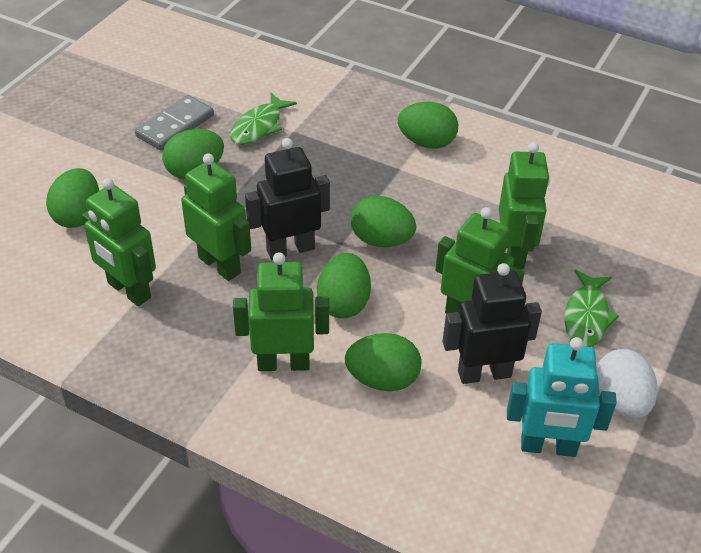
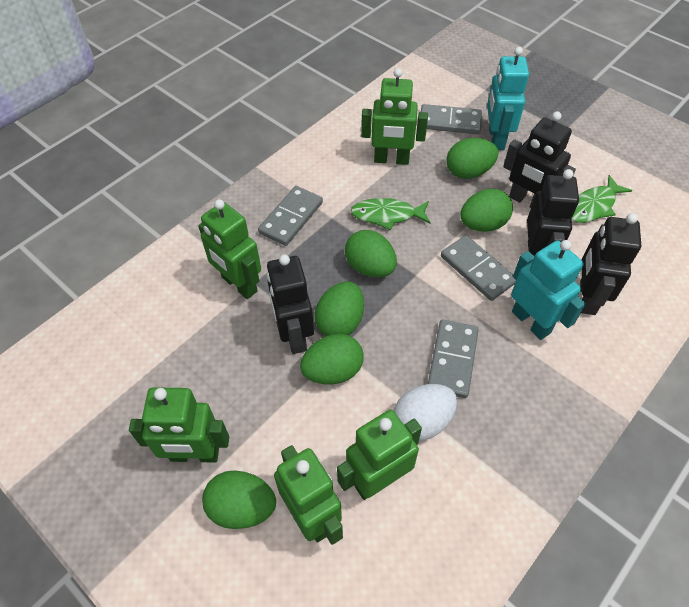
black robot: [245,138,330,260] [442,263,542,384] = 2 -> [266,254,314,354] [503,111,576,208] [527,169,579,256] [580,213,641,315] = 4
grey domino: [135,95,214,151] = 1 -> [258,186,323,246] [421,104,482,134] [428,320,479,398] [441,235,516,301] = 4
turquoise robot: [507,337,617,457] = 1 -> [487,47,529,150] [511,240,586,340] = 2

